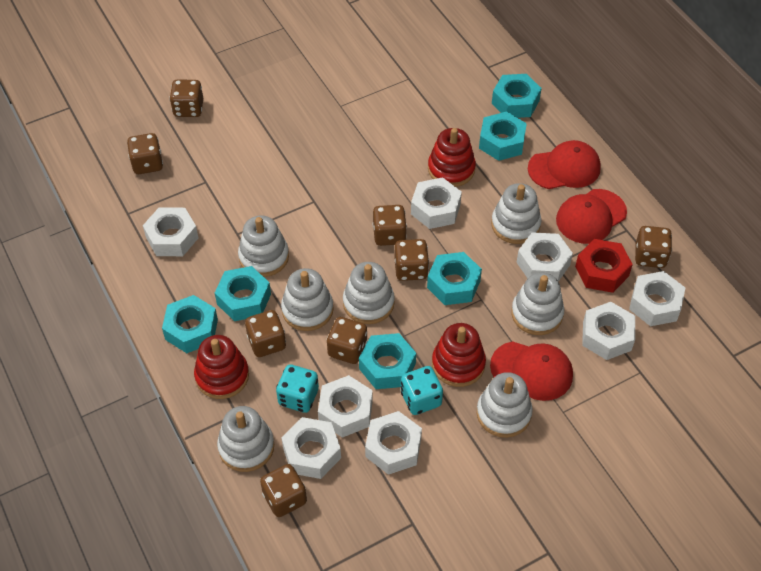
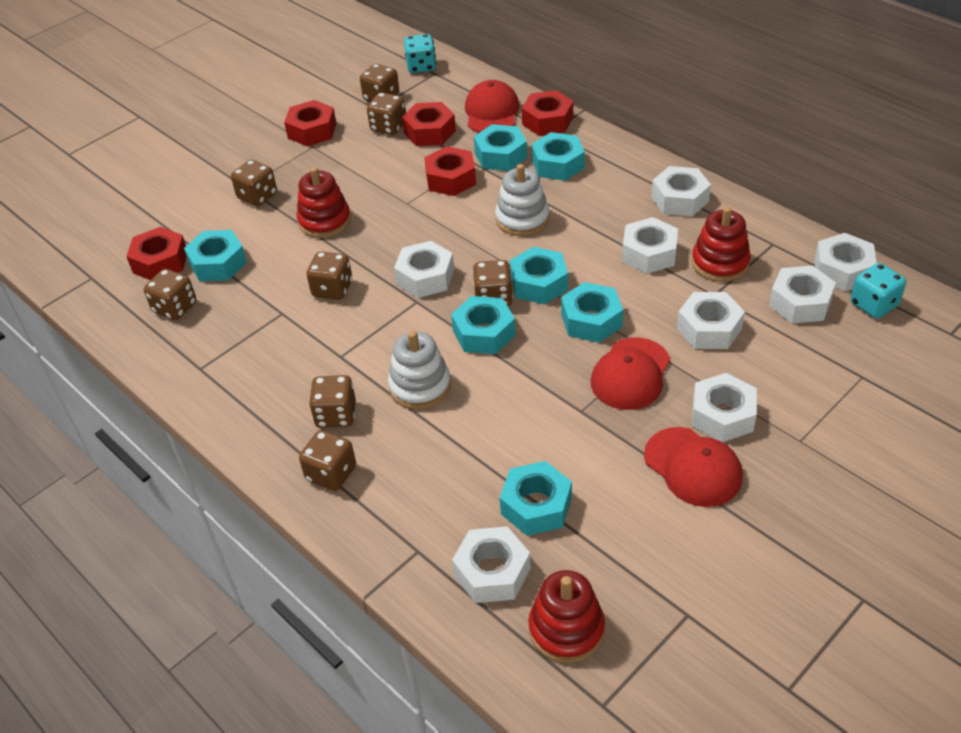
red nut: [575,239,633,293] = 1 -> [126,227,187,280] [284,100,336,146] [402,102,456,146] [424,146,476,196] [522,90,573,136] = 5
turquoise nut: [162,295,218,353] [215,266,271,321] [359,333,416,389] [427,252,482,305] [479,111,527,161] [492,74,542,118] = 6 -> [184,230,247,281] [451,296,516,354] [474,124,527,171] [500,461,572,536] [510,247,568,304] [531,132,585,181] [561,282,623,343] = 7
white stacking toy: [217,406,274,472] [238,216,289,277] [281,268,334,331] [343,262,395,324] [477,372,533,438] [491,183,541,244] [511,272,564,335] = 7 -> [388,331,451,409] [495,164,549,236] = 2

